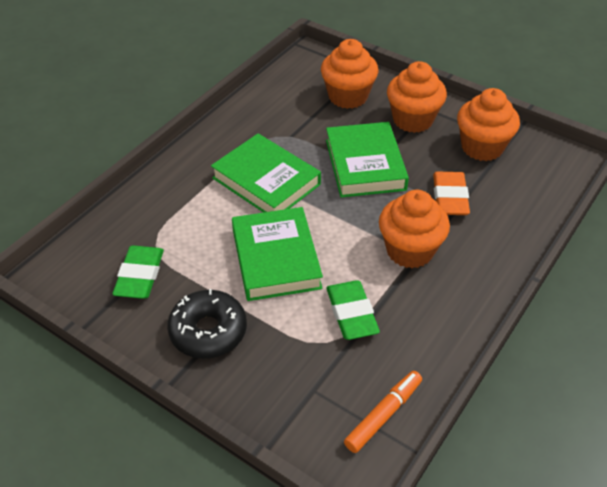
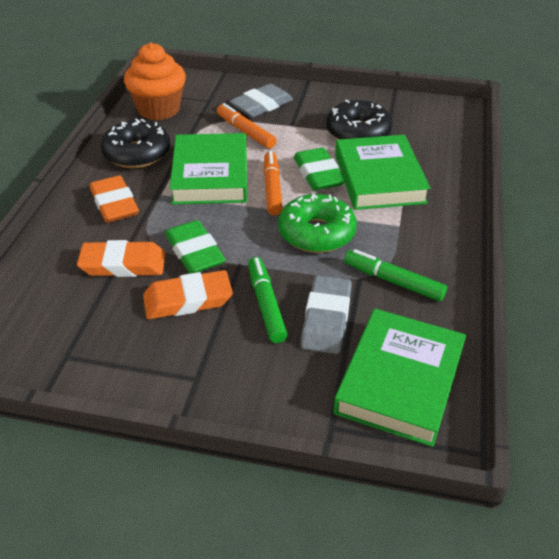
black donut: [167,289,247,359] = 1 -> [101,118,170,168] [326,99,392,139] = 2
green donut: none = 0 -> [278,194,357,253] = 1
green marker: none = 0 -> [248,257,287,343] [344,249,447,301] = 2
grey eraser: none = 0 -> [230,84,293,117] [301,275,352,354] = 2
orange cupcake: [321,39,378,109] [379,190,450,268] [387,61,447,133] [457,88,520,161] = 4 -> [124,43,186,120] = 1
orange eraser: [433,171,470,215] = 1 -> [77,240,166,277] [90,175,139,223] [143,270,233,319] = 3
orange marker: [344,371,422,453] = 1 -> [217,103,276,149] [263,151,283,215] = 2

